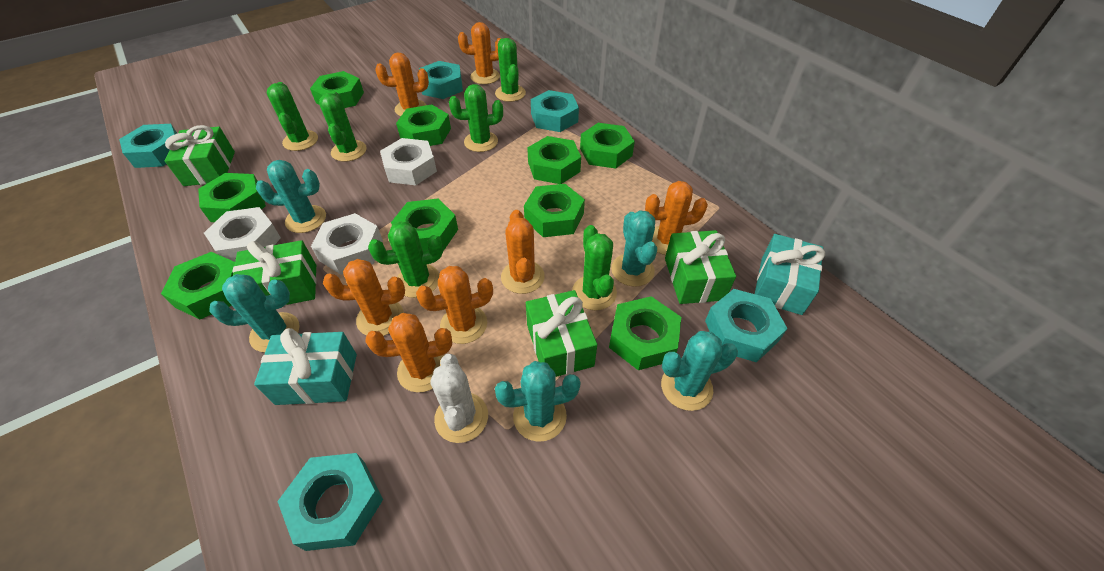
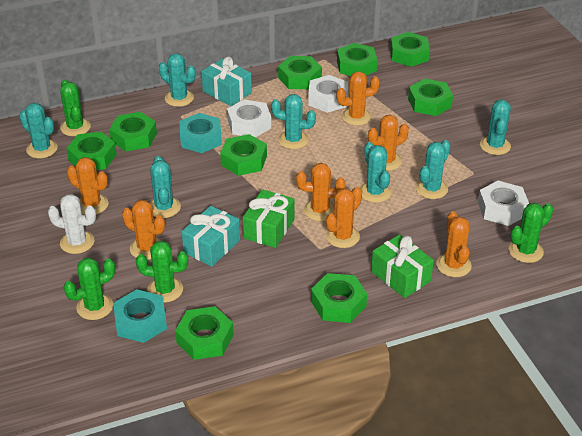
green cactus: [267,82,318,151] [319,91,367,162] [368,221,443,298] [449,84,503,152] [495,38,526,102] [572,225,617,310] = 6 -> [60,80,91,136] [64,258,115,320] [136,241,188,303] [509,203,553,263] = 4
green gift: [164,125,235,186] [233,240,317,306] [526,290,597,377] [665,230,736,304] = 4 -> [243,189,294,248] [371,234,434,298] = 2
turquoise cactus: [209,274,300,352] [256,160,326,233] [495,361,581,442] [611,210,657,287] [661,331,738,411] = 5 -> [19,103,58,158] [149,156,181,218] [159,53,196,107] [271,94,316,149] [360,142,391,203] [416,140,450,199] [480,100,511,155] = 7
turquoise nut: [119,124,177,168] [277,453,383,551] [419,61,463,99] [531,90,579,132] [705,289,788,362] = 5 -> [113,289,167,343] [179,113,222,153] = 2

